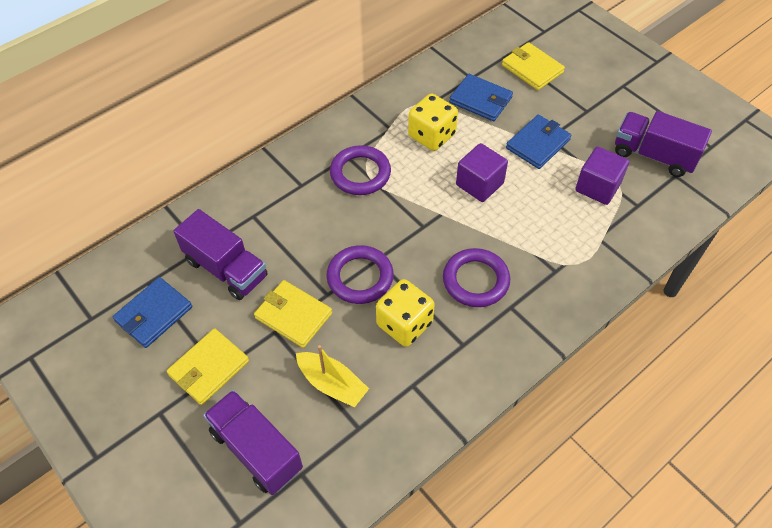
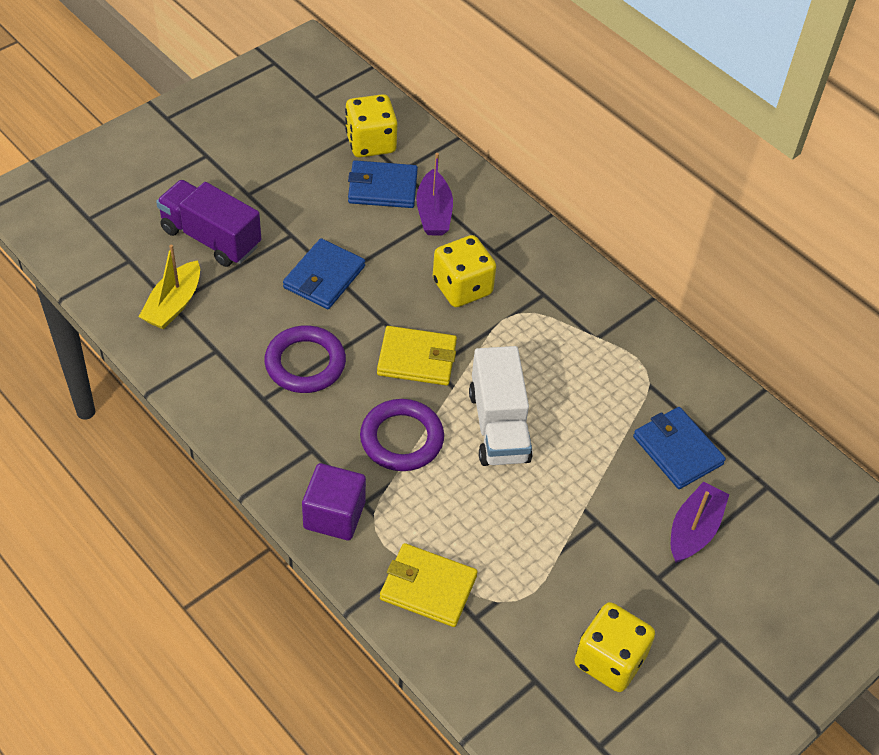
purple boat: none = 0 -> [416,153,453,235] [671,481,729,563] = 2
purple cube: [456,143,508,202] [575,146,629,205] = 2 -> [302,463,366,540] = 1
purple ring: [327,245,394,304] [330,145,391,195] [443,248,510,307] = 3 -> [264,325,346,393] [360,399,444,471] = 2
purple truck: [173,209,268,300] [203,390,303,495] [615,111,712,177] = 3 -> [156,180,261,267] = 1
white truck: none = 0 -> [469,346,533,466] = 1
yellow dice: [376,279,435,347] [408,93,458,151] = 2 -> [345,94,397,157] [433,235,496,307] [574,602,655,692] = 3
yellow wallet: [167,328,249,405] [254,280,332,348] [502,42,565,90] = 3 -> [377,326,457,385] [380,543,478,627] = 2

